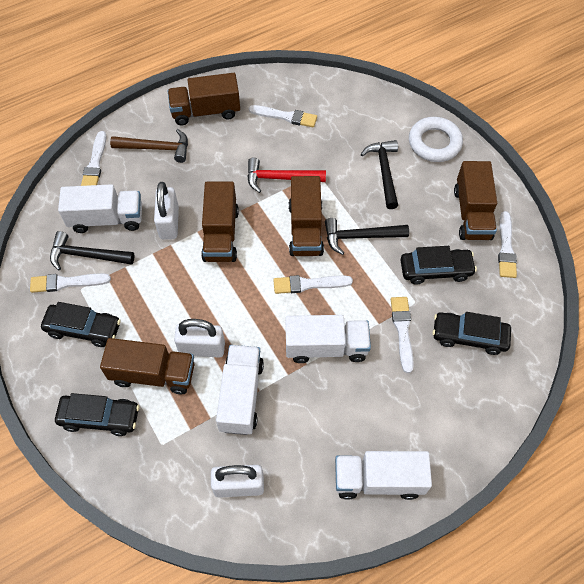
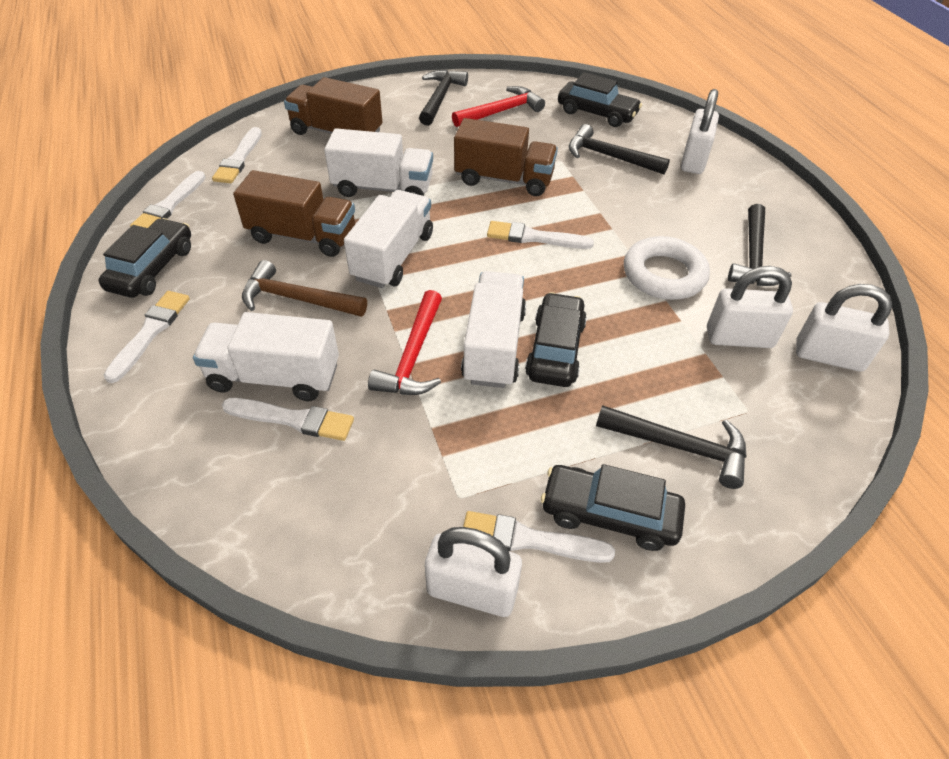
black hammer: [50,231,134,270] [325,218,409,255] [361,140,398,209] = 3 -> [419,70,468,126] [569,124,670,174] [596,405,747,489] [728,204,791,286] = 4
brown truck: [100,338,194,394] [168,73,240,125] [201,182,239,262] [289,176,324,256] [454,161,497,240] = 5 -> [233,170,355,257] [284,77,382,135] [454,118,558,196] = 3
red hammer: [247,157,326,193] = 1 -> [368,290,442,395] [452,86,545,127] = 2
white padlock: [154,182,179,239] [174,319,225,357] [211,465,264,498] = 3 -> [425,527,522,617] [681,89,719,174] [707,266,793,348] [796,284,892,372] = 4

